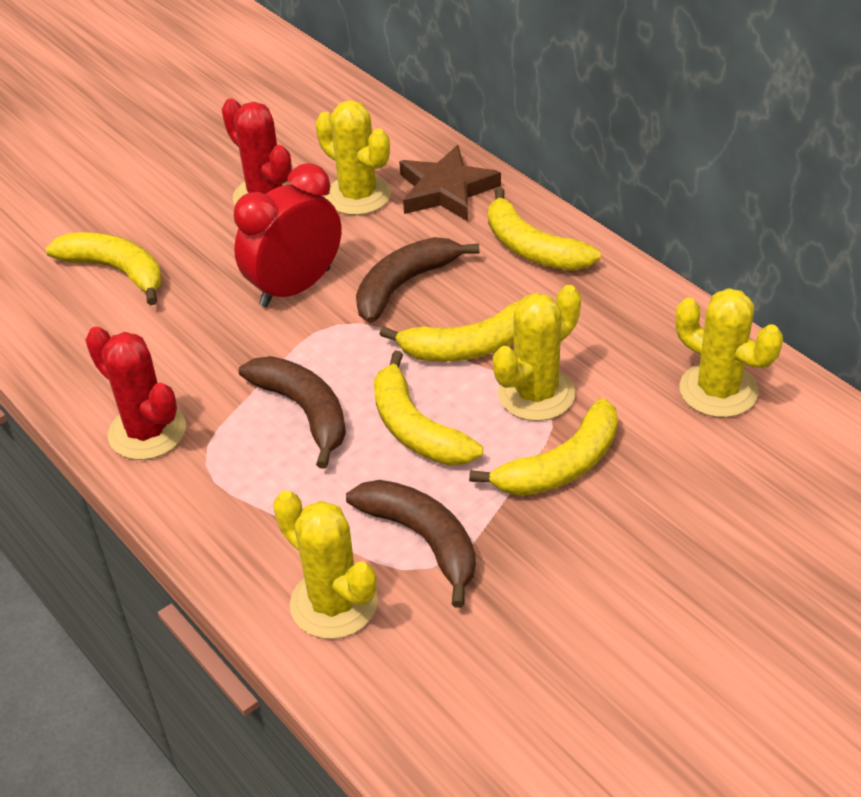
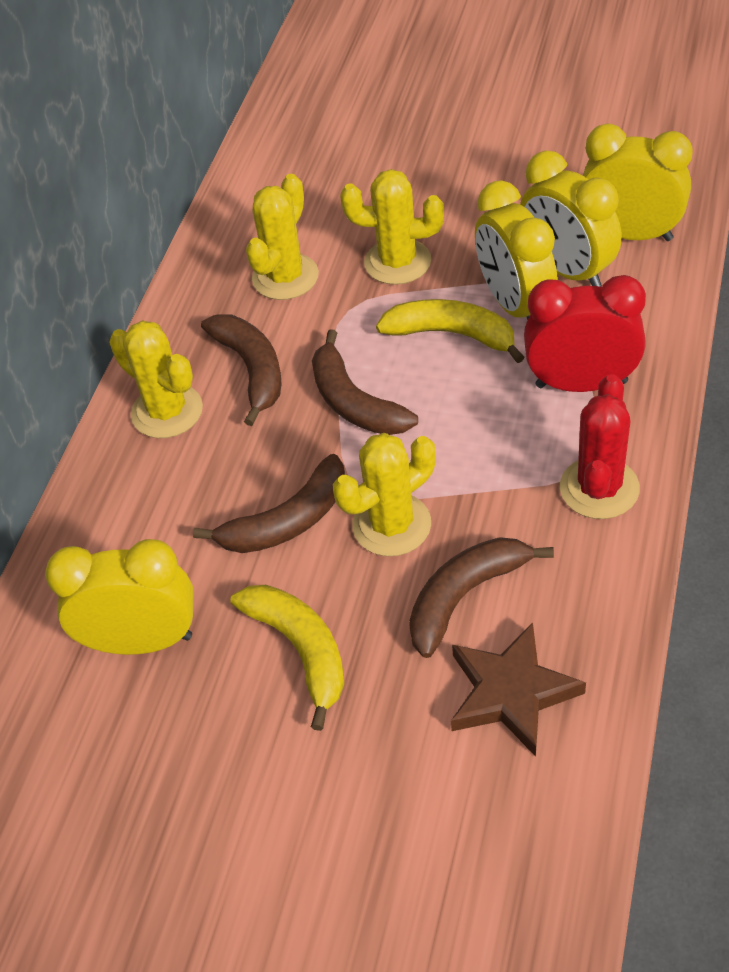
brown banana: [239,356,346,469] [346,480,476,608] [356,237,479,323] = 3 -> [193,454,345,553] [201,314,281,426] [312,329,418,435] [409,537,554,658] = 4
red cactus: [85,326,186,460] [222,98,292,205] = 2 -> [560,374,640,519] = 1
yellow banana: [45,232,162,305] [374,351,483,465] [379,301,520,361] [469,398,618,496] [488,187,601,271] = 5 -> [230,585,345,731] [376,299,524,363] = 2
yellow clock: none = 0 -> [45,539,194,655] [475,180,558,320] [520,151,622,287] [583,124,693,241] = 4

